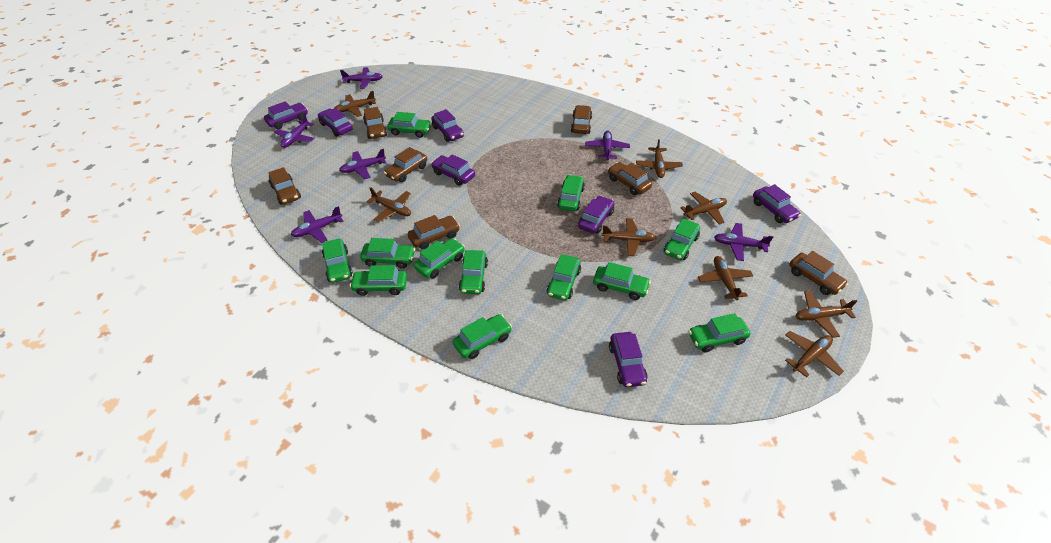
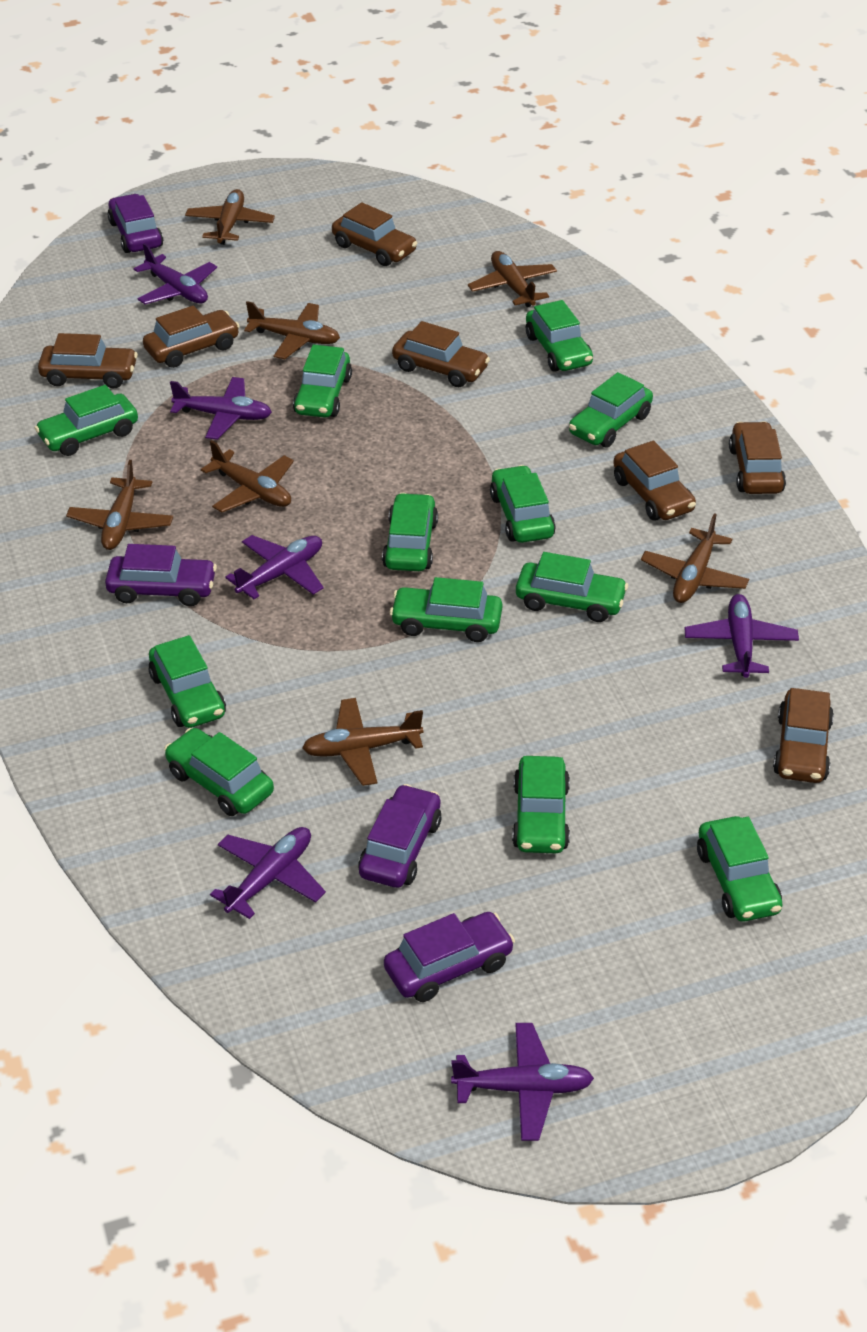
brown plane: [335,91,376,117] [367,187,411,222] [602,218,656,256] [636,139,683,178] [680,192,727,225] [698,256,753,300] [785,331,844,377] [796,290,857,338] = 8 -> [66,460,173,550] [185,189,275,245] [201,440,294,512] [244,301,340,359] [302,698,423,786] [468,251,557,307] [641,513,749,603] = 7
purple car: [264,101,308,129] [318,108,352,137] [431,109,464,142] [431,154,475,186] [578,196,614,234] [609,332,647,387] [753,184,801,223] = 7 -> [105,544,217,606] [108,194,163,253] [358,784,442,888] [384,912,515,1002] = 4

